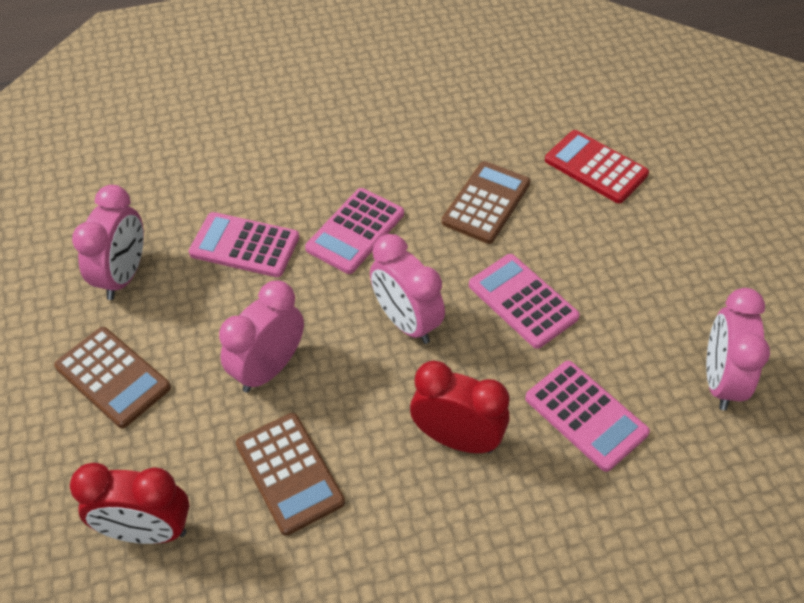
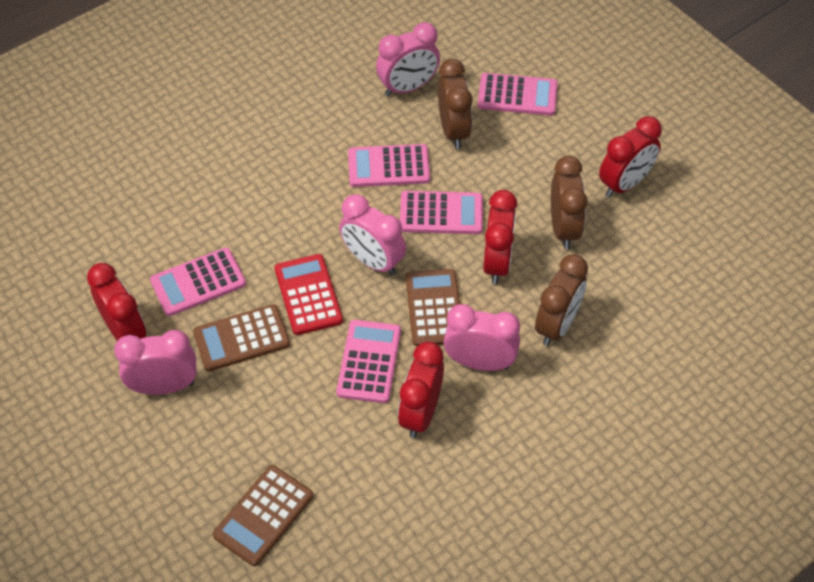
brown clock: none = 0 -> [438,59,473,149] [535,254,588,346] [551,156,588,249] = 3
pink calculator: [189,212,299,277] [305,188,404,274] [469,254,580,349] [525,361,650,472] = 4 -> [150,247,246,316] [336,320,401,403] [348,144,430,187] [400,191,483,234] [478,73,557,116] = 5
red clock: [70,463,190,544] [410,361,510,453] = 2 -> [87,263,147,341] [398,341,444,438] [483,190,517,284] [599,116,662,198] = 4

